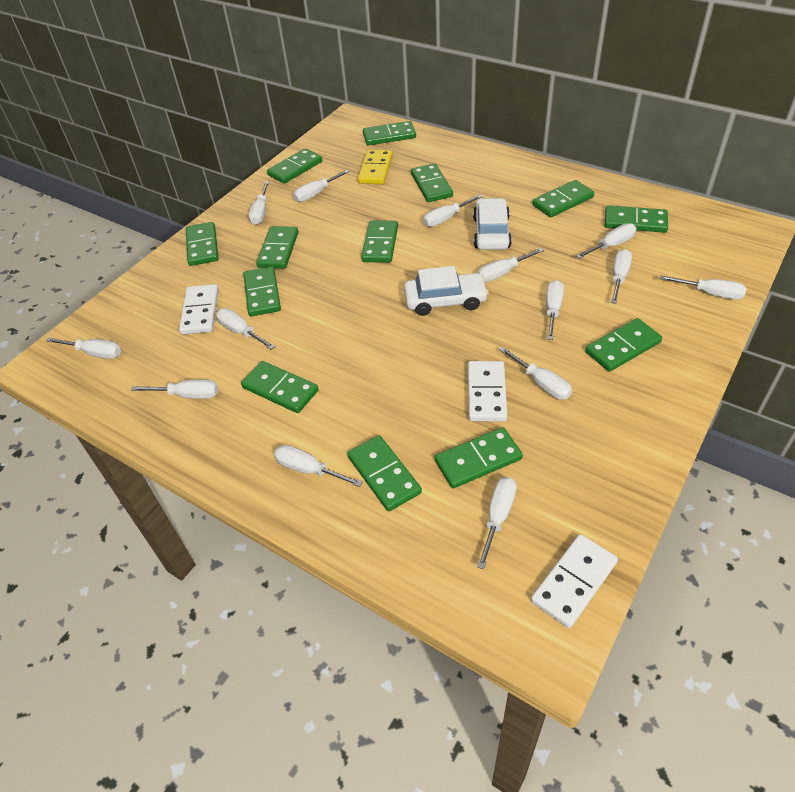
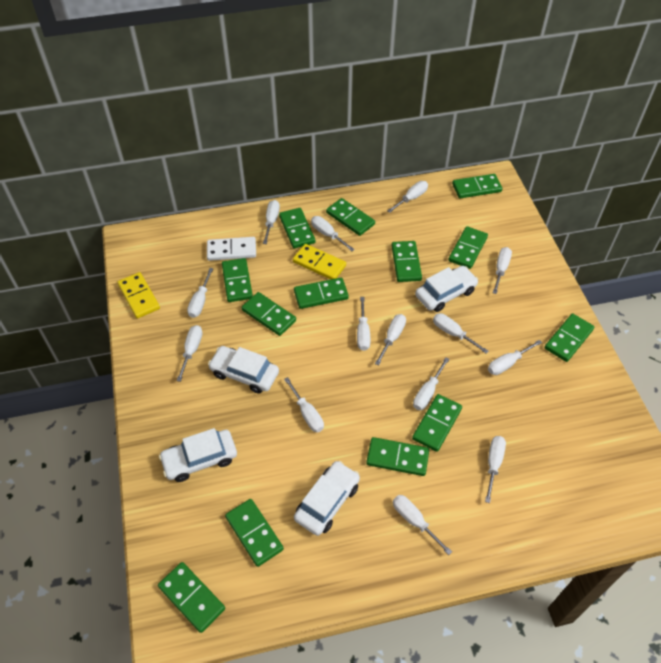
white car: [404,266,489,316] [473,198,512,250] = 2 -> [159,428,237,482] [208,346,279,394] [294,461,360,536] [415,266,478,312] = 4
white domino: [179,284,219,335] [468,361,507,421] [531,534,618,628] = 3 -> [207,237,256,261] = 1
yellow domino: [358,150,393,184] = 1 -> [117,272,160,319] [293,244,346,279] = 2

